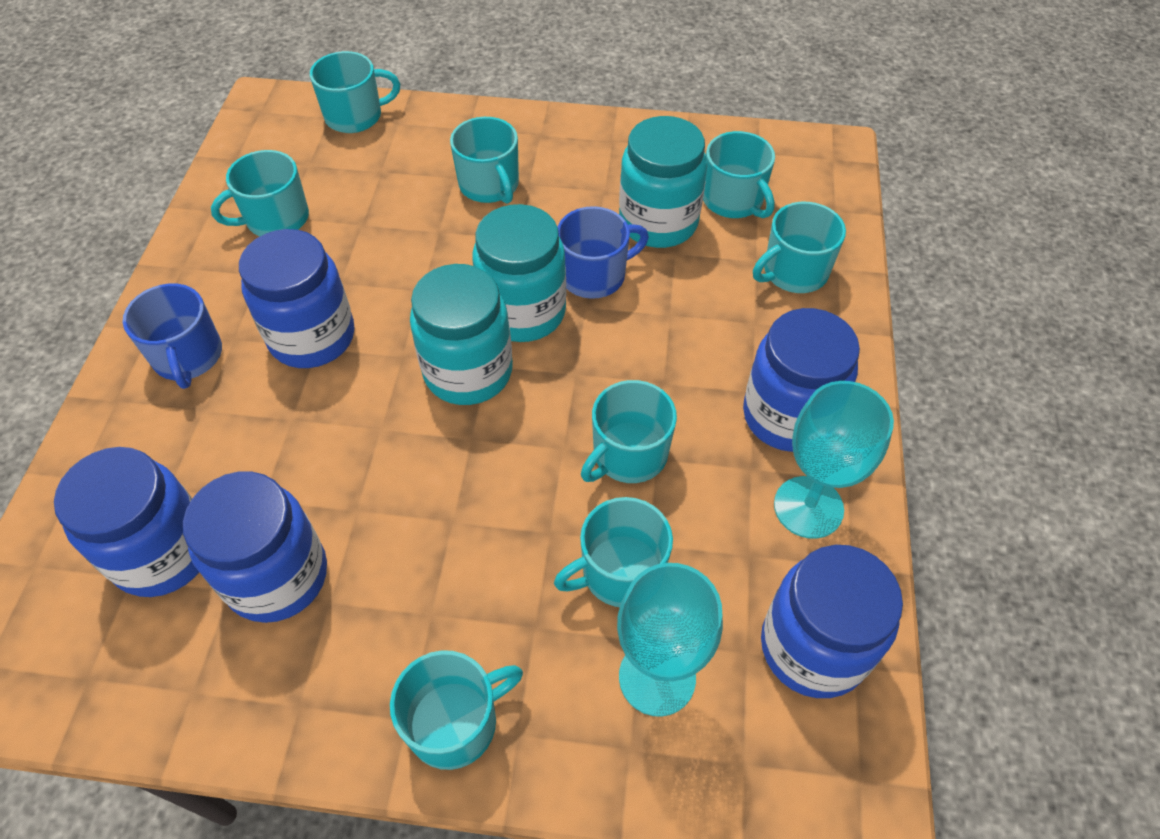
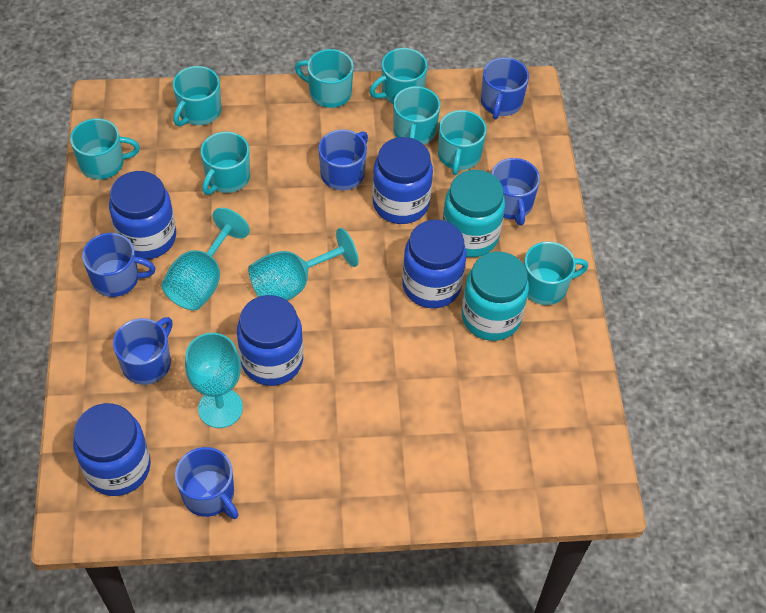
blue mug: [123,283,222,389] [558,206,649,299] = 2 -> [82,233,156,297] [113,317,173,385] [175,447,239,519] [319,129,368,190] [481,57,529,119] [491,158,540,226] = 6
turquoise goblet: [617,563,723,717] [774,381,894,539] = 2 -> [161,208,250,310] [185,333,243,428] [248,228,359,301] = 3
turquoise jar: [410,264,513,405] [472,204,566,342] [619,116,707,248] = 3 -> [442,170,505,257] [462,252,529,341] = 2

